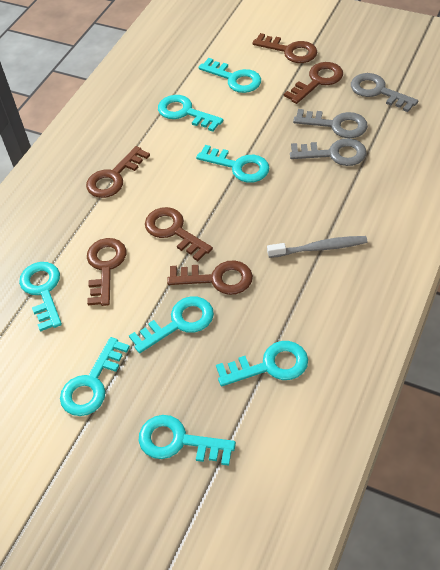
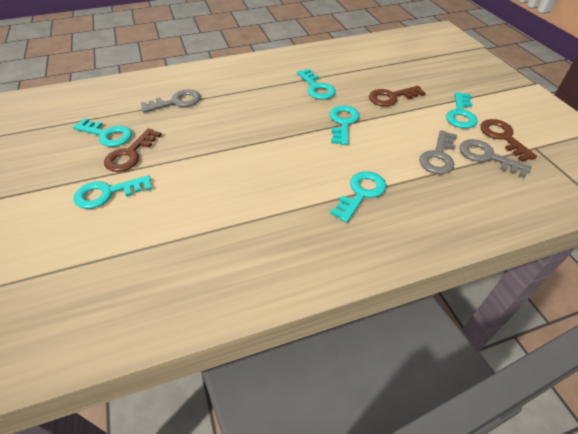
brown key: [86,146,150,198] [87,238,126,306] [145,207,213,261] [167,260,253,295] [252,33,317,63] [284,62,343,104] = 6 -> [104,128,162,172] [369,86,425,106] [480,119,537,162] = 3
grey toothbrush: [267,236,367,258] = 1 -> none = 0
turquoise key: [19,262,62,332] [60,337,130,416] [129,296,214,353] [139,415,236,466] [158,95,223,132] [196,145,269,183] [198,58,261,93] [216,341,308,386] = 8 -> [73,118,132,147] [74,175,152,209] [297,69,336,99] [329,105,360,145] [330,171,386,223] [446,92,478,128] = 6

